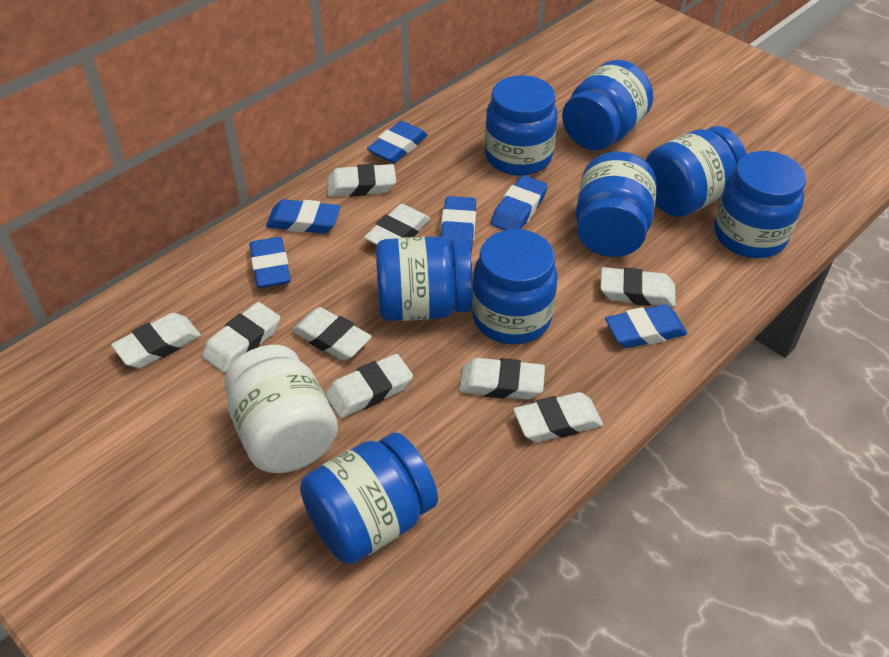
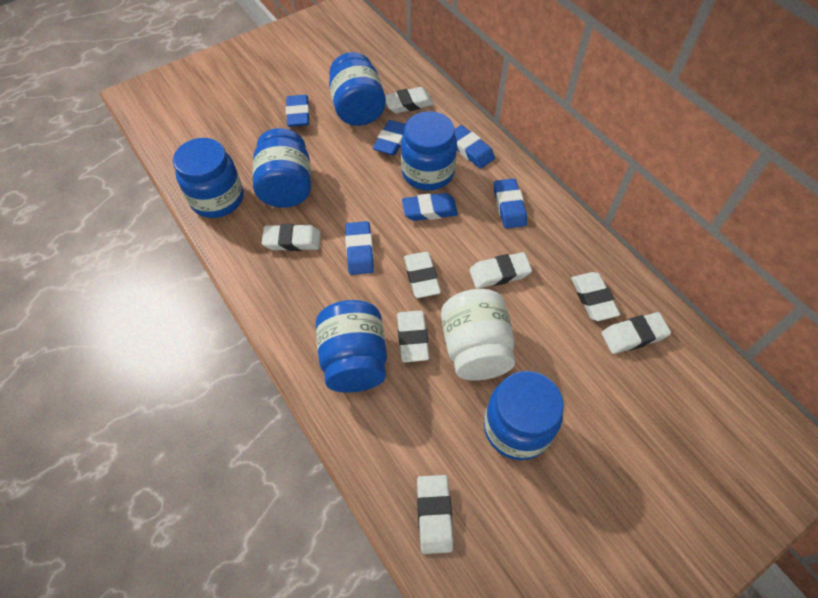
blue jar: [300,433,438,564] [376,236,473,321] [472,229,558,345] [484,75,557,176] [562,60,653,151] [576,151,657,257] [645,126,747,217] [714,151,806,258] = 8 -> [173,138,244,218] [253,128,311,208] [316,300,387,393] [329,52,386,126] [401,111,457,191] [484,371,564,460] = 6
white eraser: [111,313,201,368] [202,302,280,373] [292,307,372,361] [325,354,413,418] [327,164,396,197] [364,204,430,245] [459,358,545,400] [513,392,603,442] [600,267,676,307] = 9 -> [262,224,321,251] [385,87,434,113] [397,310,429,362] [404,252,441,298] [417,475,453,554] [469,252,532,288] [571,272,620,321] [602,312,671,354] = 8

